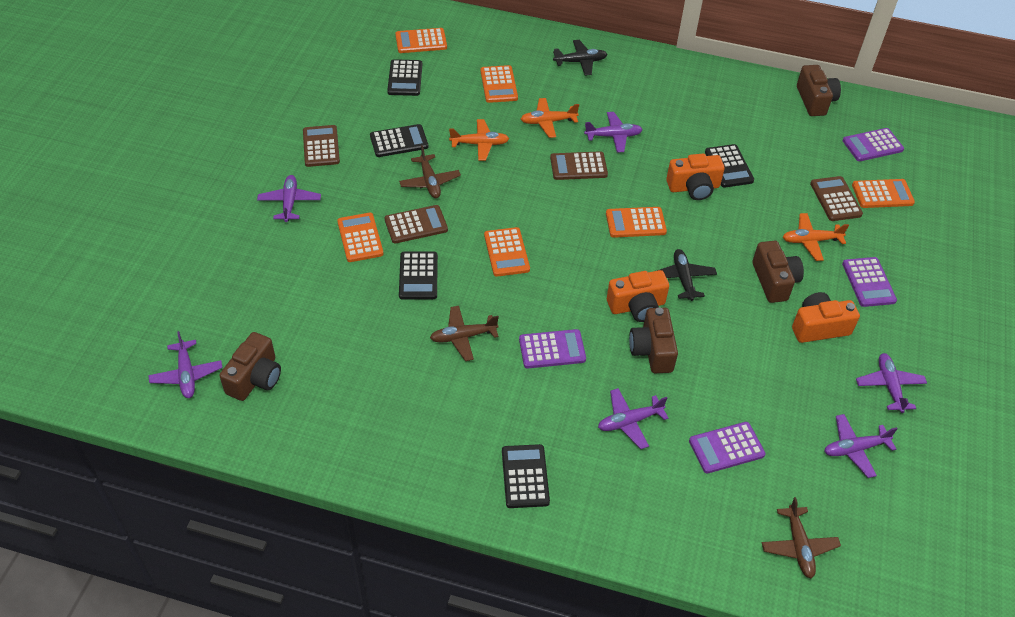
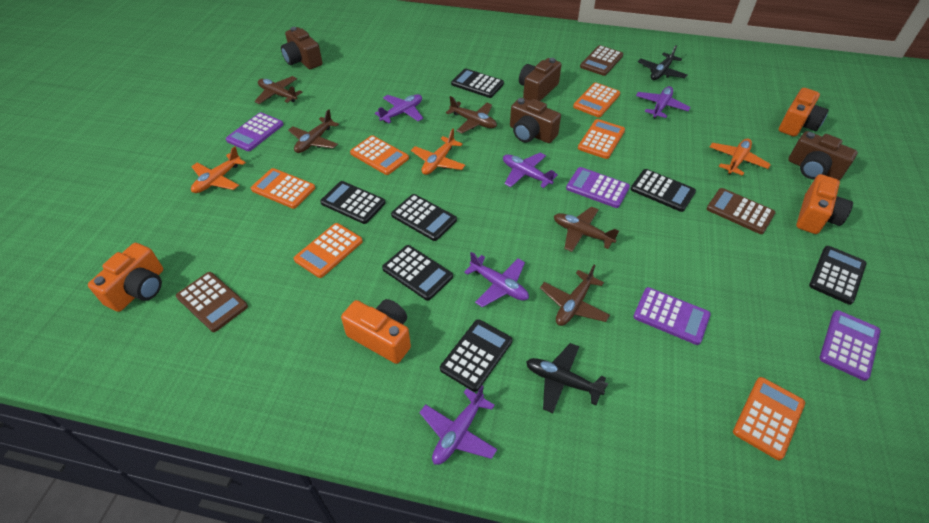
black calculator: [370,124,428,157] [387,59,422,96] [399,252,438,300] [502,444,550,508] [705,144,754,188] = 5 -> [320,181,386,224] [382,245,453,301] [391,194,457,241] [440,319,512,392] [451,68,504,98] [631,169,696,212] [809,246,867,305] = 7
brown calculator: [303,125,340,167] [384,205,448,243] [550,151,608,180] [810,176,863,221] = 4 -> [176,272,248,332] [580,45,623,76] [706,188,776,234] = 3
brown plane: [399,145,461,198] [430,306,499,361] [762,497,841,578] = 3 -> [254,76,302,104] [288,109,339,153] [446,96,497,133] [540,265,610,326] [554,206,619,252] = 5
orange camera: [607,270,669,322] [666,154,725,200] [792,292,860,343] = 3 -> [88,243,163,312] [341,299,411,364] [779,88,829,137] [796,174,853,234] = 4
purple plane: [148,331,222,398] [257,175,321,222] [584,112,643,153] [598,388,669,449] [824,414,898,478] [856,353,927,413] = 6 -> [375,94,423,123] [419,385,497,465] [464,252,529,307] [503,153,558,188] [636,86,690,119] = 5

